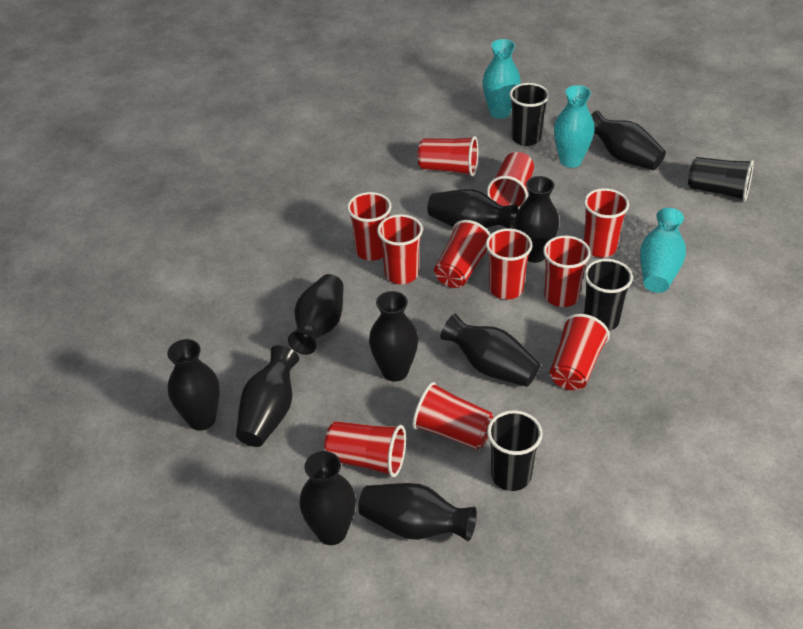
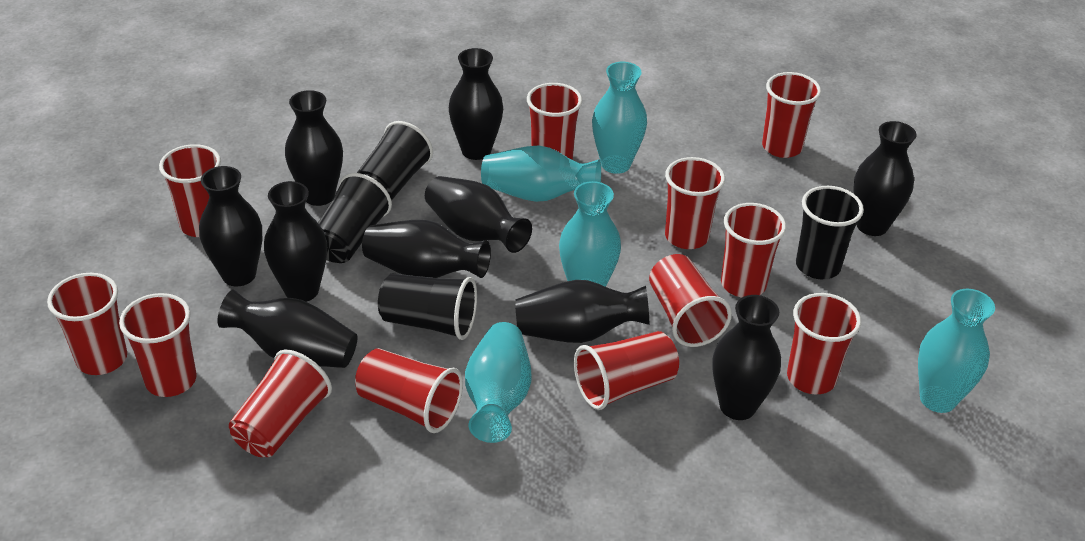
red cup: [324,421,406,477] [347,192,392,261] [377,214,423,284] [412,382,493,450] [418,136,478,177] [434,220,490,288] [486,228,532,300] [487,152,534,210] [543,235,591,307] [550,314,610,390] [584,188,629,257] = 11 -> [47,273,127,375] [119,293,197,397] [159,144,221,237] [229,350,332,457] [355,348,463,433] [527,83,582,160] [574,331,679,410] [649,254,732,347] [665,157,725,249] [721,203,786,298] [762,72,821,158] [787,293,861,394] = 12
turquoise vase: [482,39,521,119] [554,85,595,168] [640,208,686,293] = 3 -> [465,322,532,443] [481,146,601,202] [559,181,621,287] [592,62,647,174] [918,289,995,413] = 5

